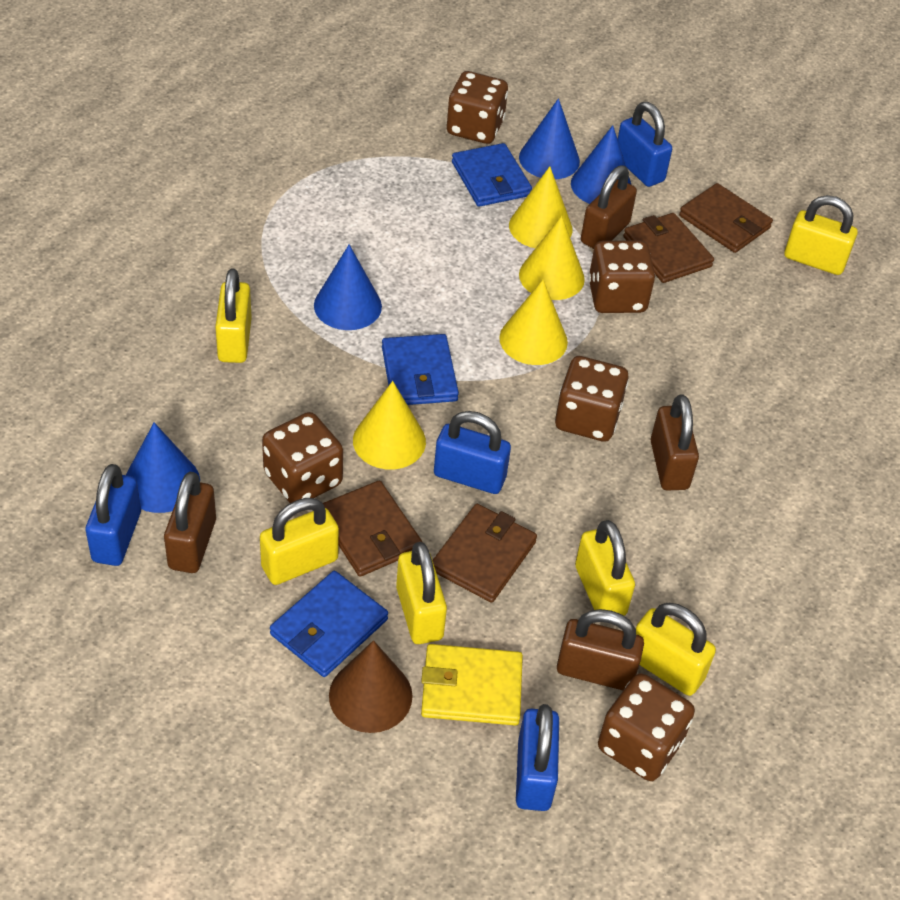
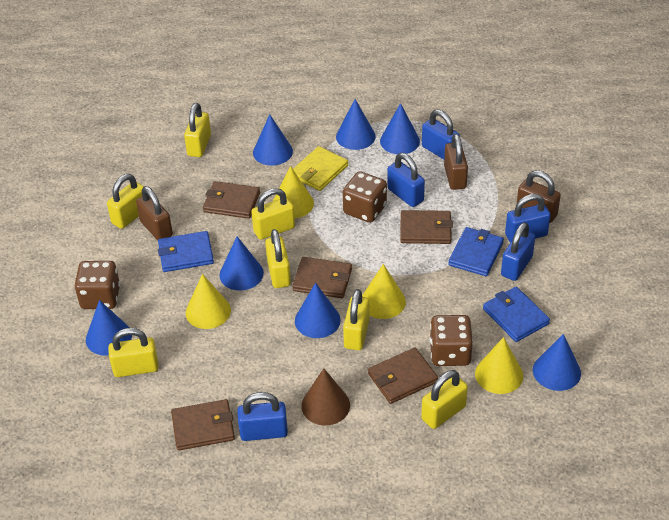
blue cone: [126,422,200,513] [314,244,382,330] [519,98,580,179] [571,125,631,204] = 4 -> [86,300,132,356] [219,237,264,291] [253,114,293,166] [295,283,341,338] [336,99,376,150] [380,103,420,154] [533,334,581,391] = 7
blue padlock: [86,464,141,566] [434,411,511,494] [516,704,559,811] [618,102,672,187] = 4 -> [237,392,288,441] [387,153,425,207] [422,109,460,159] [501,222,535,281] [505,194,551,243] = 5
brown dice: [262,412,343,503] [447,71,508,144] [555,356,629,442] [588,241,655,313] [598,673,695,781] = 5 -> [75,261,120,309] [343,171,387,223] [430,315,473,366] = 3
brown padlock: [164,472,216,573] [557,609,644,690] [581,165,637,249] [651,395,699,491] = 4 -> [136,186,173,241] [444,134,468,190] [516,170,561,223] = 3
brown wallet: [323,480,422,577] [433,504,537,603] [623,213,714,283] [679,183,773,253] = 4 -> [171,399,235,450] [203,181,260,219] [292,257,352,298] [368,348,438,404] [400,210,453,244] = 5
yellow padlock: [215,269,252,363] [260,498,339,585] [396,542,447,644] [575,520,635,616] [636,603,716,696] [784,195,858,275] = 6 -> [107,174,144,229] [108,328,159,377] [184,103,211,157] [251,188,295,240] [265,229,291,288] [343,289,369,350] [421,370,468,429] = 7

